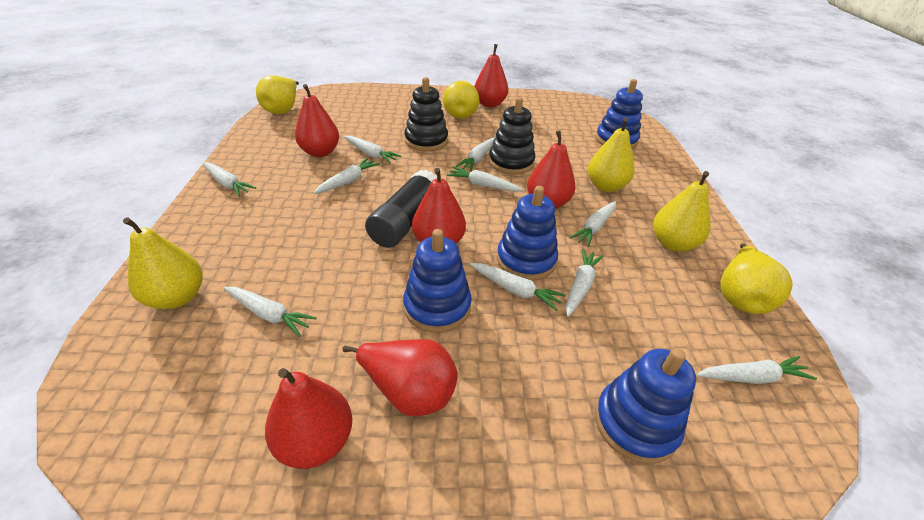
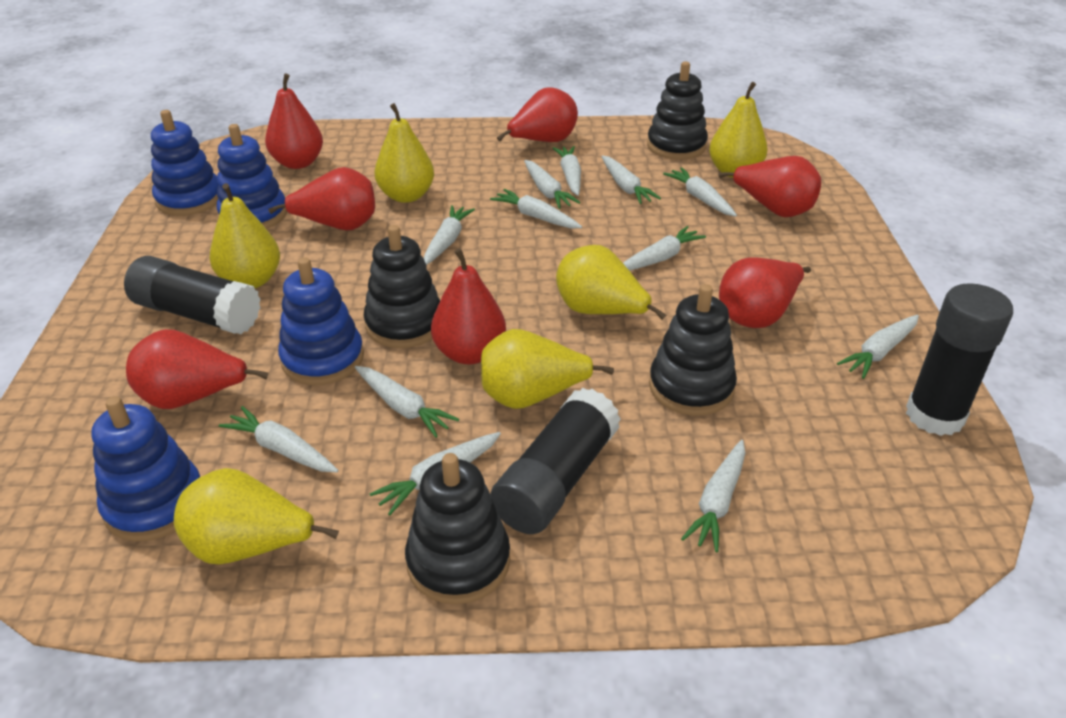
black glue stick: [365,170,437,248] = 1 -> [124,256,261,334] [490,388,621,534] [906,283,1013,436] = 3
black stacking toy: [404,77,448,151] [489,97,535,175] = 2 -> [364,225,440,348] [405,453,510,604] [647,62,708,160] [649,284,737,416] = 4
red pear: [265,368,352,469] [295,84,339,157] [342,339,458,416] [412,168,466,244] [474,44,508,107] [527,130,575,209] = 6 -> [126,329,269,409] [265,73,323,169] [268,167,375,230] [431,248,506,364] [497,87,578,142] [718,156,821,217] [719,257,811,328] = 7
white carrot: [202,162,256,197] [224,287,317,337] [313,158,380,194] [344,136,402,164] [447,167,523,192] [456,137,495,171] [470,263,566,311] [566,249,604,317] [569,201,616,247] [697,356,817,384] = 10 -> [219,406,338,472] [355,366,459,438] [369,432,501,516] [424,205,475,265] [490,189,582,228] [524,160,581,209] [553,146,581,196] [602,155,661,204] [623,226,706,271] [663,167,737,217] [681,440,745,552] [837,315,919,379] = 12

